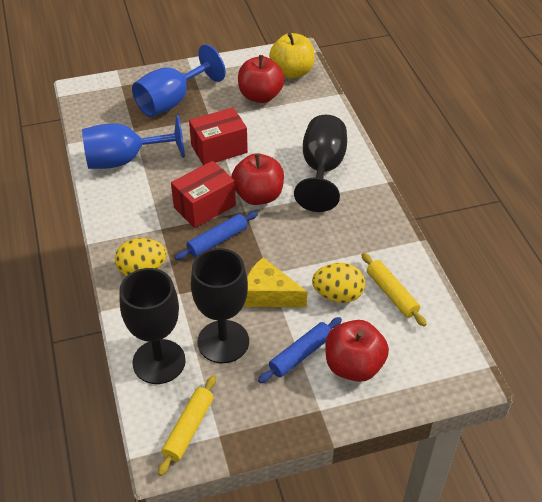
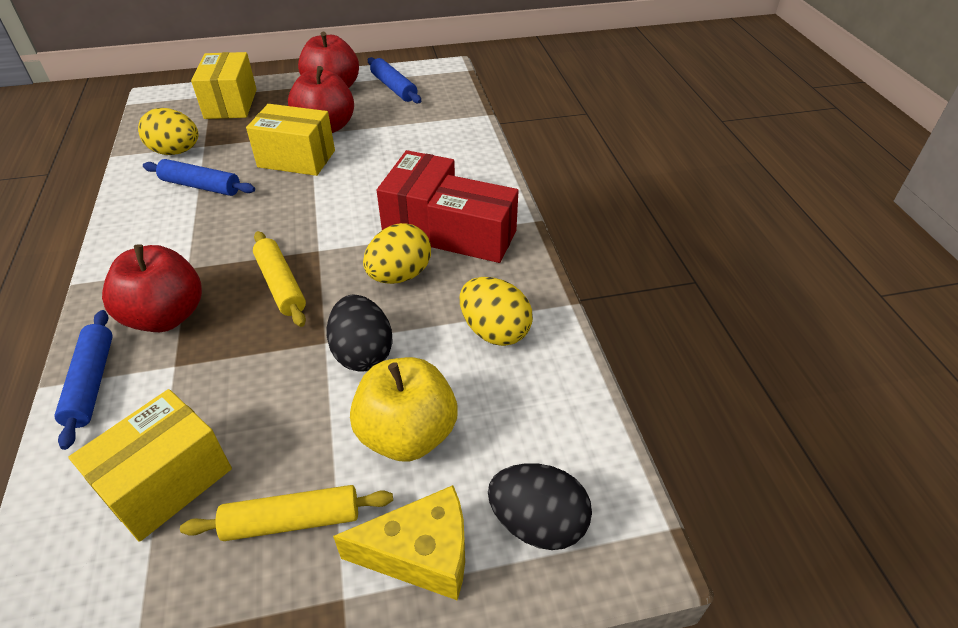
black egg: none = 0 -> [327,295,393,372] [488,463,592,550] = 2
black goblet: [119,268,186,384] [191,248,249,363] [294,115,347,212] = 3 -> none = 0
blue goblet: [82,115,185,169] [132,44,225,117] = 2 -> none = 0
blue rolling pin: [175,211,258,260] [258,317,342,383] = 2 -> [54,310,113,450] [143,159,255,196] [368,57,421,103] = 3
yellow box: none = 0 -> [68,389,232,542] [191,52,257,119] [246,104,335,176] = 3
yellow egg: [115,238,167,276] [312,263,365,303] = 2 -> [138,108,198,155] [363,223,431,284] [460,277,533,346] = 3

